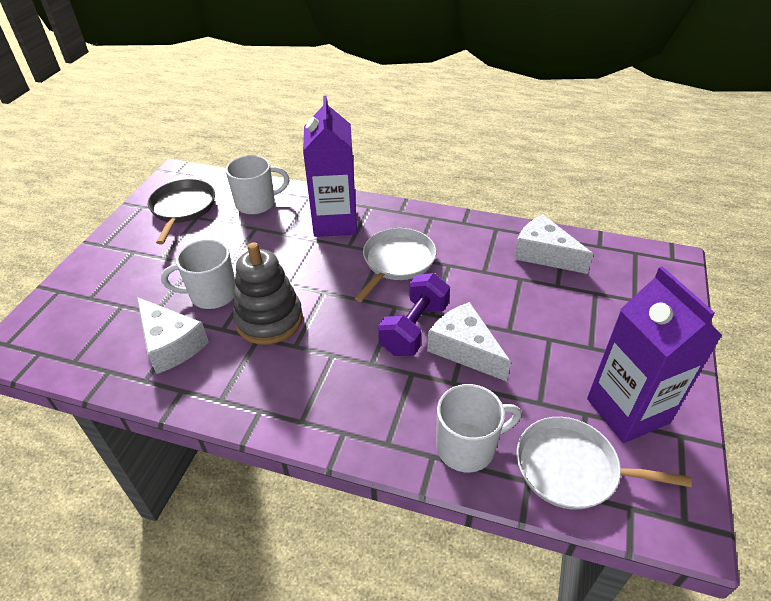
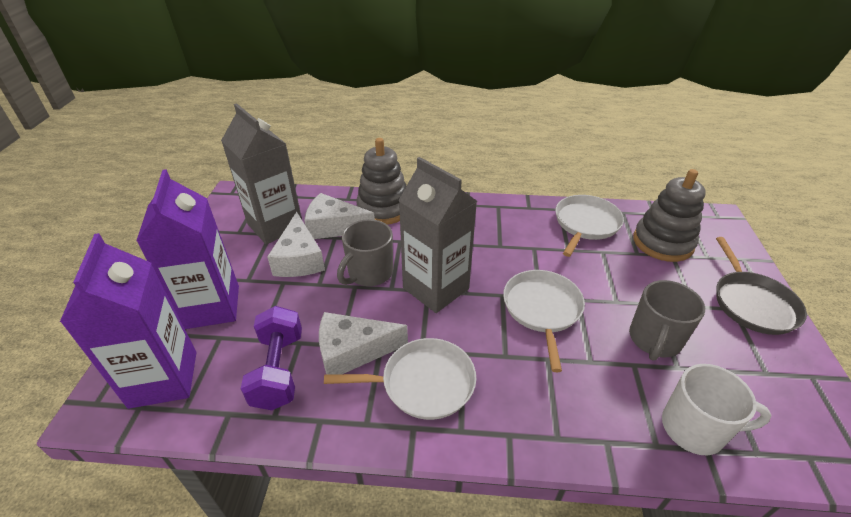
grey carton: none = 0 -> [221,103,302,244] [398,157,477,313] = 2
grey mug: none = 0 -> [337,219,393,286] [629,280,705,361] = 2
grey stacking toy: [233,242,303,345] = 1 -> [356,138,406,225] [633,169,706,262] = 2
white mug: [161,240,236,309] [226,155,289,215] [436,384,521,473] = 3 -> [662,364,772,455] = 1
white pan: [355,228,436,302] [517,417,692,510] = 2 -> [324,338,476,420] [503,270,585,372] [555,195,624,257] = 3

